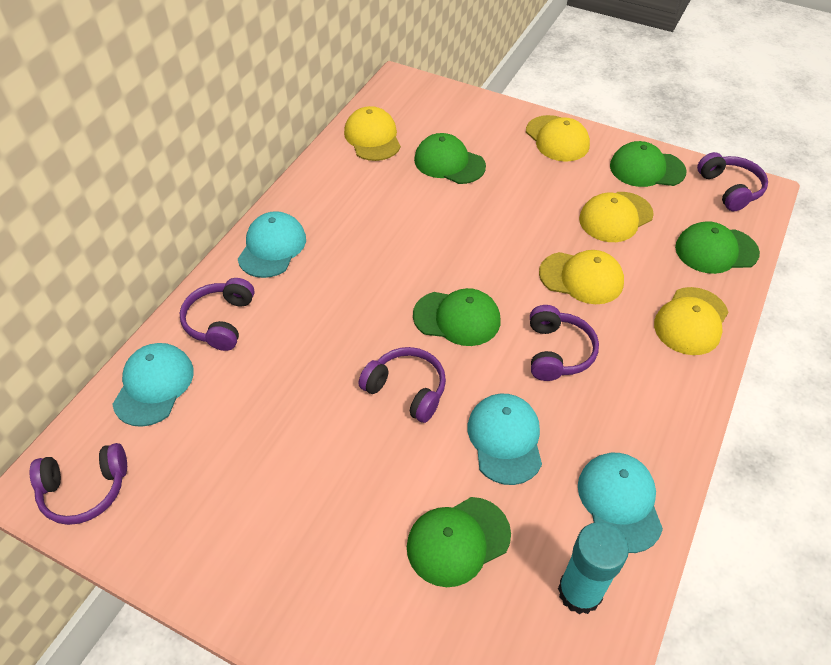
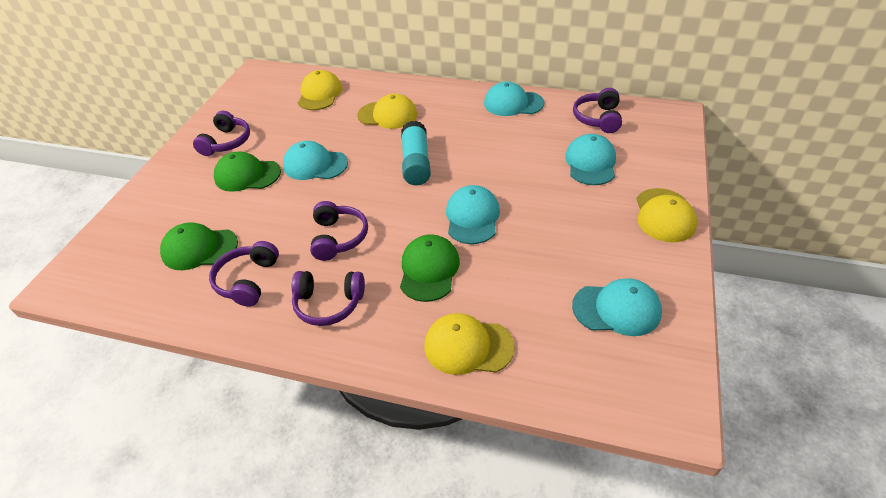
green cap: [407,497,511,587] [413,288,500,346] [414,133,486,184] [610,141,687,187] [675,221,760,274] = 5 -> [160,222,238,270] [214,152,281,192] [400,234,460,302] = 3
turquoise cap: [112,343,194,427] [238,211,306,278] [468,393,542,485] [578,453,663,553] = 4 -> [283,141,348,180] [446,185,500,244] [484,81,544,116] [565,134,616,185] [572,278,662,336] = 5
yellow cap: [344,106,401,161] [526,115,590,162] [539,250,624,304] [579,192,654,242] [654,287,729,355] = 5 -> [298,70,342,110] [357,93,417,129] [424,313,515,375] [636,188,697,242] = 4

